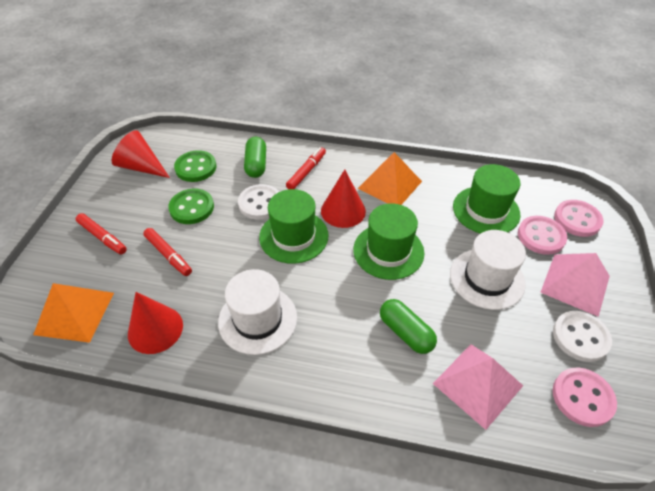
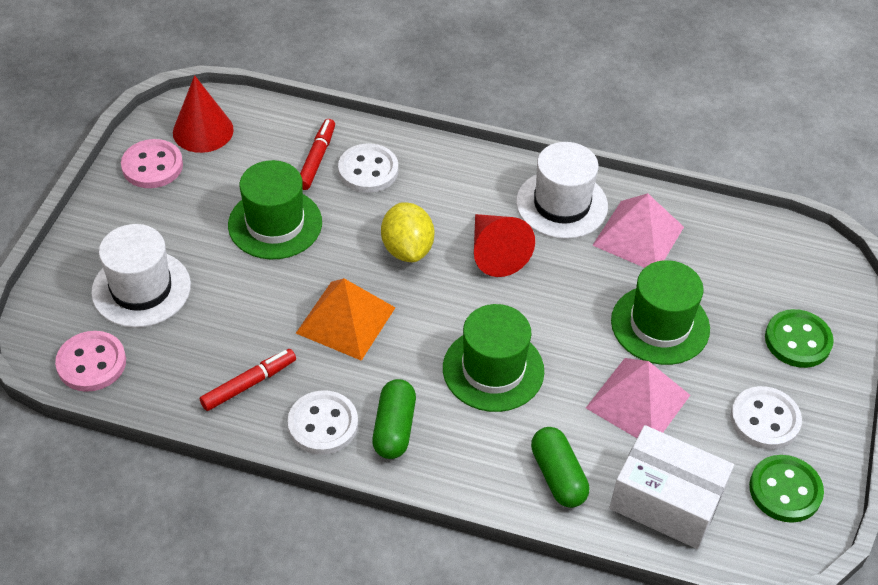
orange pyramid: [33,283,114,343] [358,152,422,205] = 2 -> [296,278,395,361] = 1
pink button: [518,216,567,255] [553,368,617,427] [554,200,604,237] = 3 -> [55,331,126,392] [121,139,183,188] = 2
red cone: [112,130,170,178] [128,292,183,354] [321,169,366,228] = 3 -> [173,75,234,153] [474,214,535,277] = 2
red marker: [76,213,127,254] [143,228,192,276] [286,147,326,189] = 3 -> [200,349,296,411] [300,119,335,190] = 2
white box: none = 0 -> [609,425,734,549] = 1
white button: [238,184,279,220] [553,311,612,362] = 2 -> [287,390,358,455] [338,143,398,193] [730,386,802,450] = 3
yellow lemon: none = 0 -> [381,202,434,262] = 1

